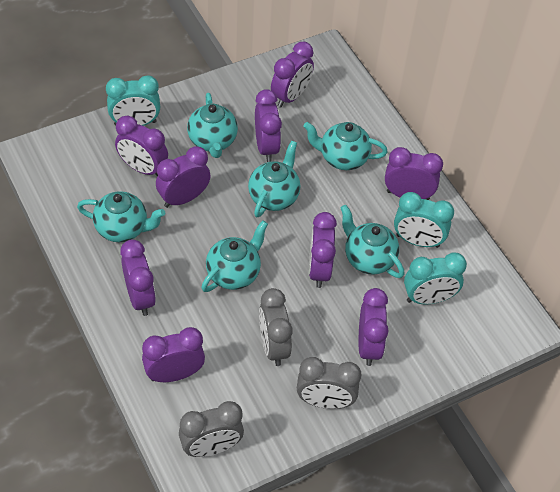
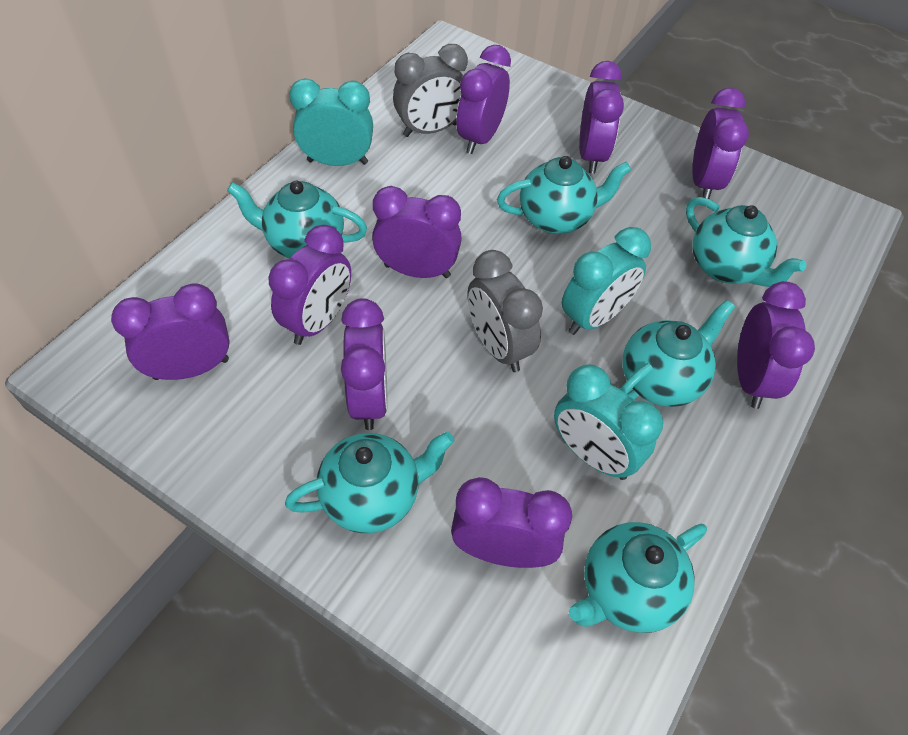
grey clock: [179,401,244,457] [259,288,293,366] [297,357,361,409] = 3 -> [393,44,468,137] [468,250,543,372] = 2

